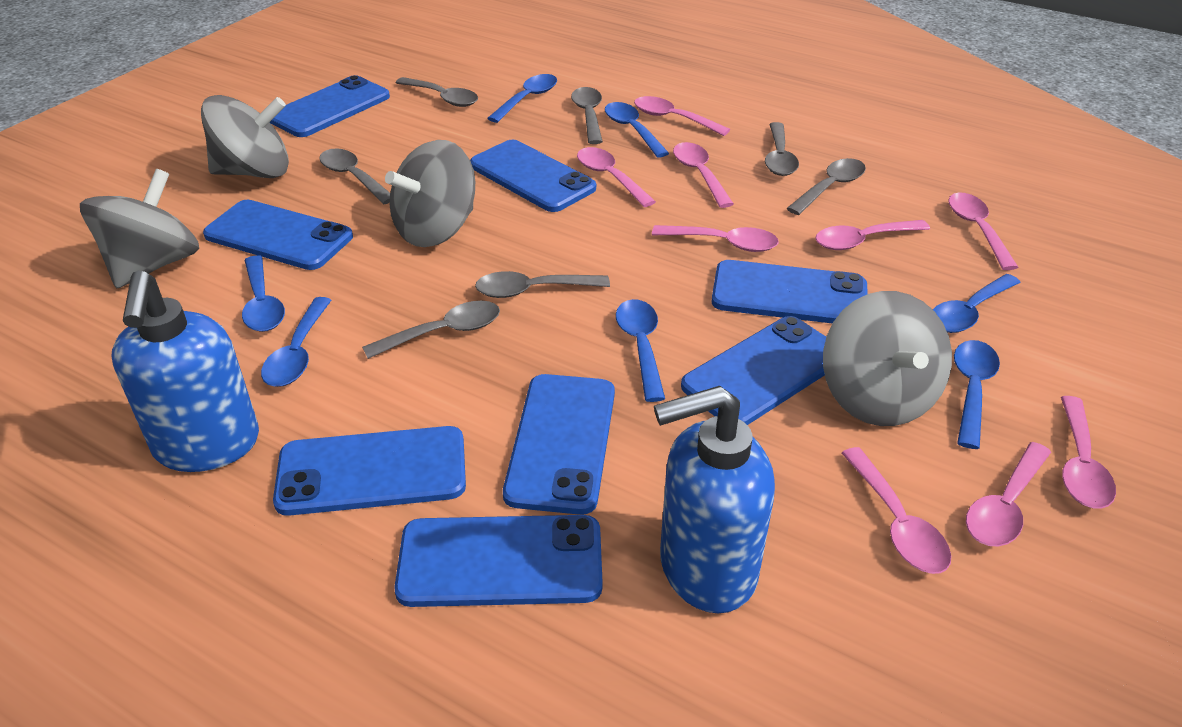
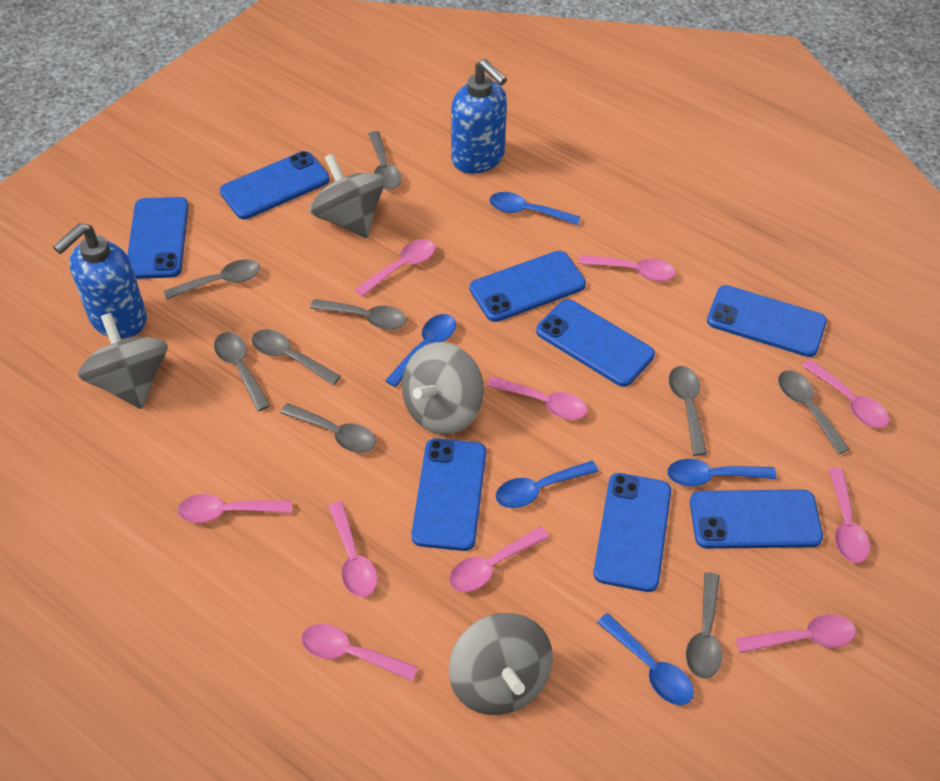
blue spoon: [242,255,285,332] [261,297,332,387] [487,74,557,123] [605,102,669,158] [616,299,665,402] [933,274,1021,333] [954,340,1000,449] = 7 -> [385,314,456,387] [489,192,580,225] [495,461,598,508] [597,613,694,705] [667,459,777,486] = 5
grey spoon: [319,149,390,204] [362,301,500,359] [396,77,478,107] [475,271,610,298] [571,87,603,144] [765,122,799,176] [786,158,866,215] = 7 -> [164,259,260,300] [214,332,270,411] [252,329,341,385] [280,403,376,453] [310,299,407,330] [368,131,401,190] [669,366,707,456] [686,572,722,678] [778,370,850,455] = 9
pink spoon: [577,147,656,207] [634,96,730,136] [652,225,779,252] [673,142,734,208] [815,220,930,250] [842,447,951,574] [948,192,1018,270] [966,442,1051,547] [1061,396,1116,509] = 9 -> [178,494,292,523] [301,624,418,682] [328,502,378,597] [355,239,435,297] [449,527,549,592] [487,376,587,420] [579,255,676,281] [736,614,856,653] [802,359,889,428] [829,468,870,563] = 10

